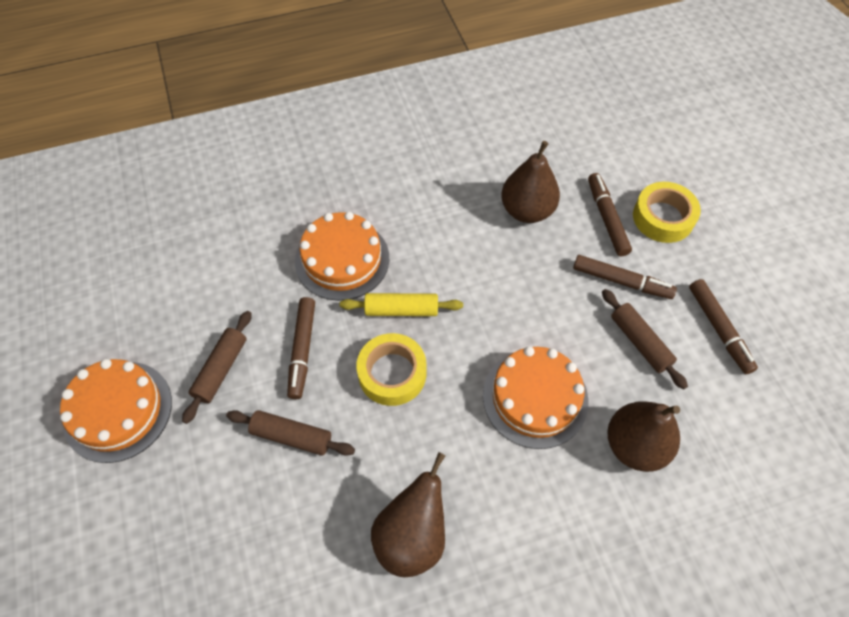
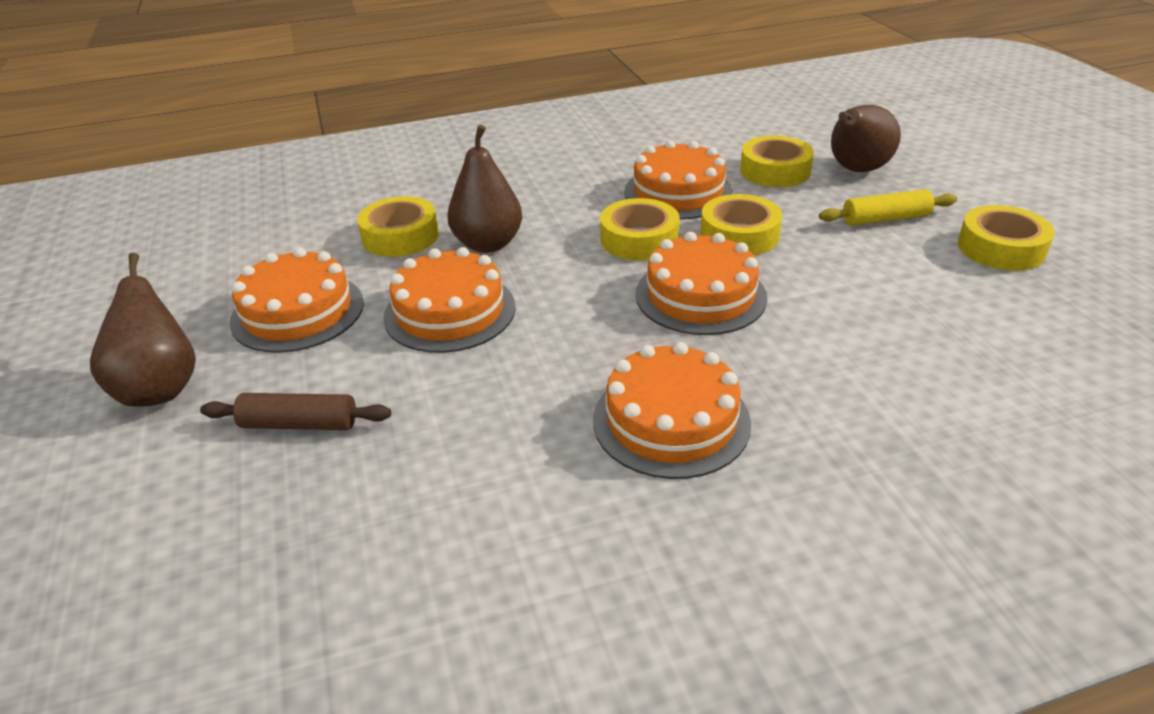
brown marker: [287,297,315,399] [573,255,677,299] [588,173,632,256] [689,279,758,374] = 4 -> none = 0
brown rolling pin: [182,311,252,424] [226,410,355,456] [602,289,688,390] = 3 -> [200,393,391,430] = 1
orange cake: [60,359,172,463] [295,212,389,301] [483,346,588,449] = 3 -> [230,248,364,353] [383,247,516,353] [593,342,751,479] [624,140,733,219] [636,232,767,335] = 5
yellow tape: [356,333,427,406] [633,182,701,243] = 2 -> [357,196,439,257] [600,198,680,261] [700,194,782,255] [740,135,814,187] [958,205,1055,271] = 5

